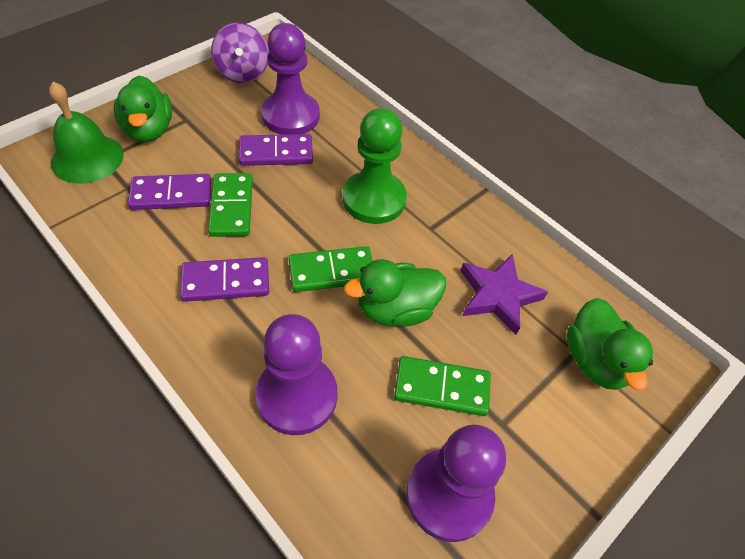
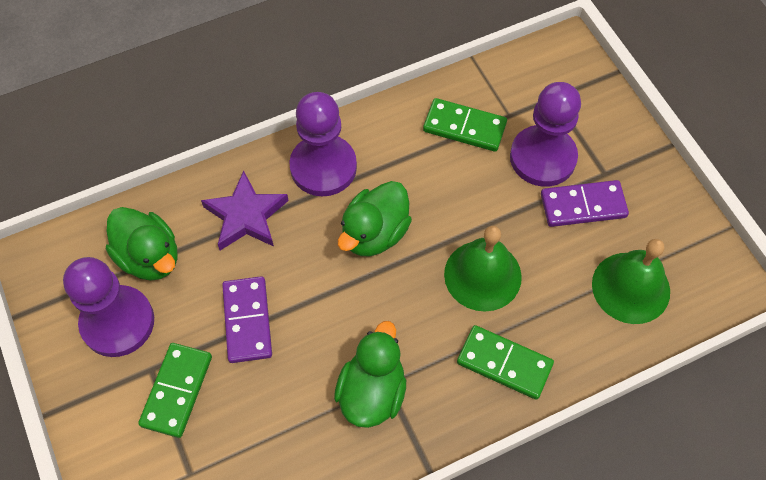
green bell: [49,82,124,184] = 1 -> [444,226,522,311] [592,239,670,324] = 2
green pawn: [343,108,407,224] = 1 -> none = 0
purple domino: [128,174,211,210] [180,257,269,302] [239,134,313,166] = 3 -> [222,276,272,363] [541,180,629,227] = 2
purple spinning top: [211,23,269,83] = 1 -> none = 0

